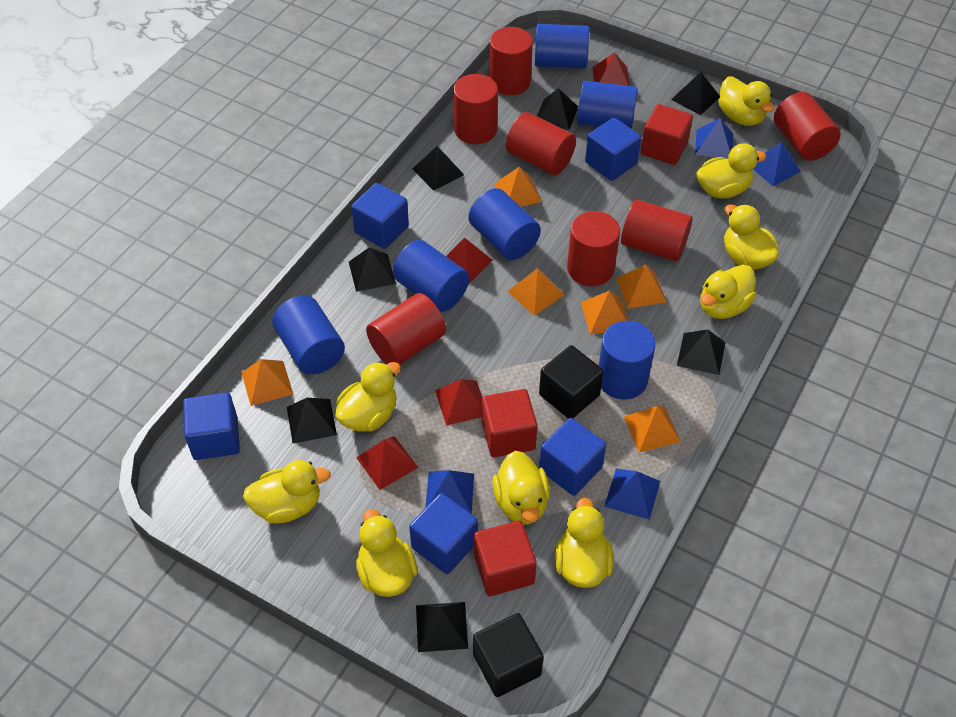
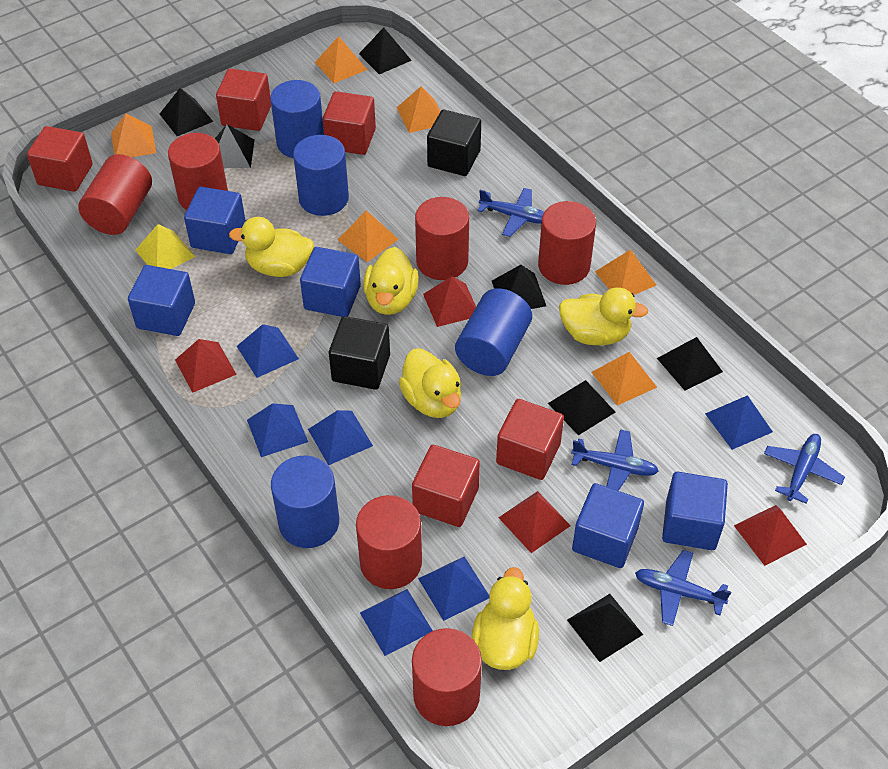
blue cylinder: [272,295,345,375] [393,240,469,312] [469,188,541,260] [535,24,589,68] [577,81,638,129] [599,321,656,400] = 6 -> [270,80,324,158] [271,456,339,548] [293,135,349,216] [455,288,532,376] = 4
blue plane: none = 0 -> [477,188,544,237] [571,429,659,491] [635,550,731,626] [764,434,845,504] = 4
blue pyramid: [425,470,474,514] [604,469,660,520] [695,118,733,159] [753,142,801,186] = 4 -> [237,324,299,378] [247,403,308,457] [308,410,373,465] [360,589,433,656] [418,556,489,621] [705,395,773,450] = 6
red cube: [474,520,537,596] [482,389,537,457] [641,104,693,165] = 3 -> [27,126,93,192] [216,69,271,131] [323,91,376,155] [412,445,480,527] [496,399,564,480] = 5
red cylinder: [366,293,446,365] [453,74,498,144] [489,27,533,95] [506,112,576,175] [567,211,620,286] [621,200,692,261] [774,92,841,161] = 7 -> [78,154,152,235] [168,133,228,210] [356,495,422,589] [412,628,482,726] [415,197,469,280] [538,201,596,285] = 6
yellow duck: [243,460,331,524] [335,362,401,432] [356,509,418,597] [492,451,550,524] [555,498,613,588] [696,143,767,198] [700,265,756,319] [718,77,774,126] [724,204,779,270] = 9 -> [229,217,314,277] [363,247,419,315] [399,349,461,418] [472,567,539,670] [559,287,648,346] = 5
yellow pyramid: none = 0 -> [136,224,195,269] = 1

